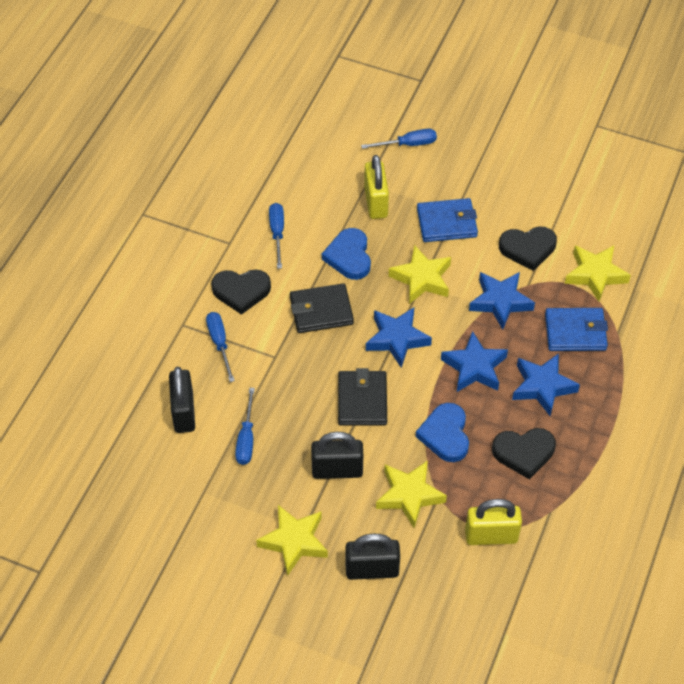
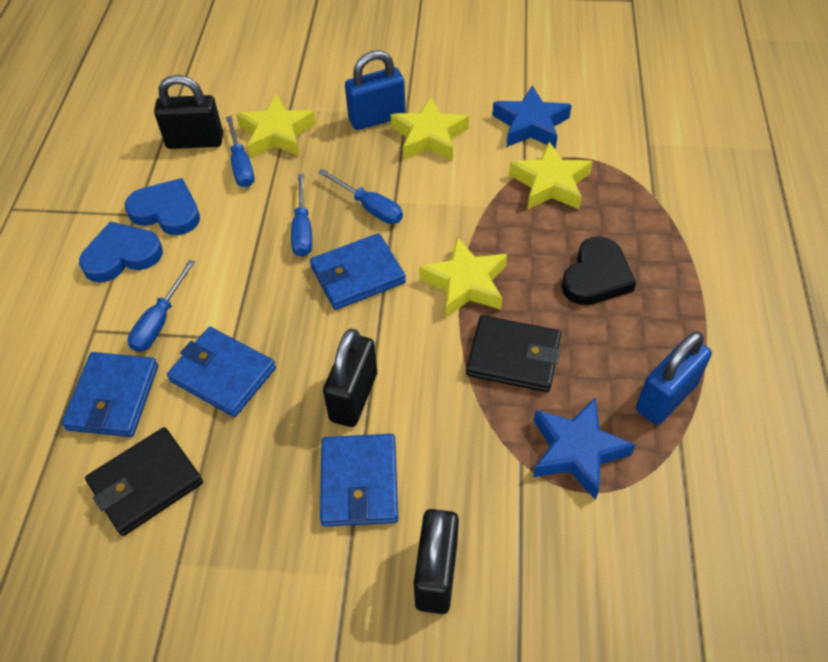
black heart: [211,269,271,315] [492,428,556,480] [499,226,557,271] = 3 -> [561,236,636,305] = 1
blue padlock: none = 0 -> [345,50,406,130] [636,331,712,425] = 2
blue star: [366,307,432,368] [441,331,508,392] [469,272,535,330] [512,353,580,416] = 4 -> [493,85,572,149] [533,397,636,500] = 2
blue wallet: [417,198,478,242] [545,308,608,351] = 2 -> [62,352,158,437] [167,327,276,417] [310,233,406,310] [320,434,398,527] = 4
yellow padlock: [364,155,389,219] [465,499,522,545] = 2 -> none = 0

